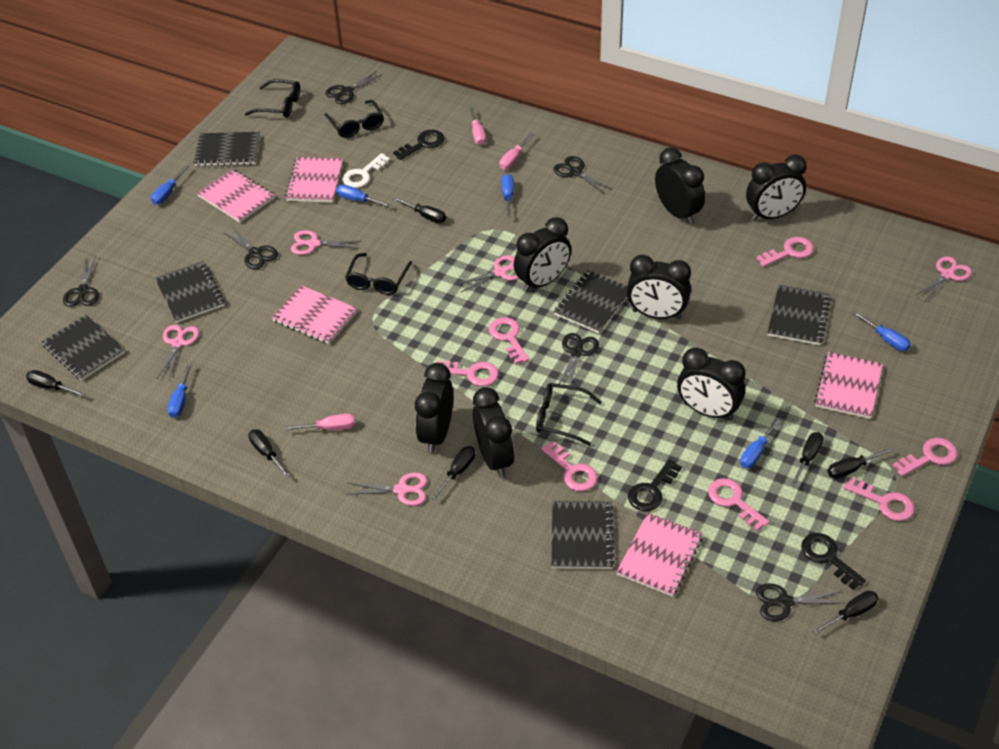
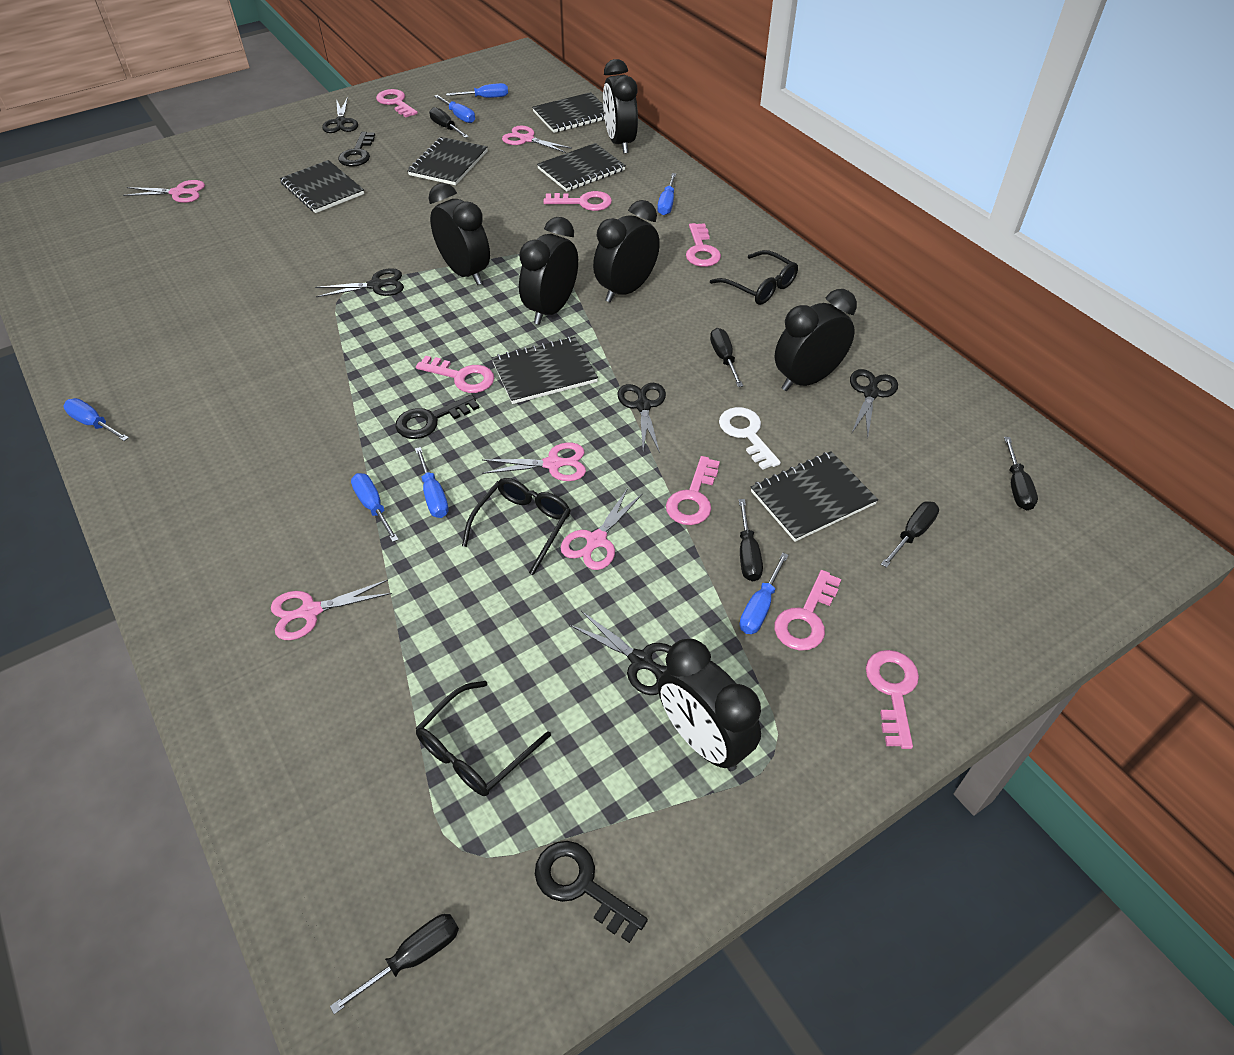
black clock: [415,363,453,453] [473,387,514,478] [514,217,571,292] [627,255,691,319] [655,147,705,225] [677,347,746,420] [746,155,807,221] = 7 -> [429,183,490,285] [519,217,578,325] [593,200,660,303] [603,59,638,154] [658,639,761,771] [775,289,857,391] = 6
black glasses: [245,79,300,118] [325,100,384,138] [345,253,412,295] [536,383,602,446] = 4 -> [415,681,551,796] [462,478,571,575] [710,250,798,305] = 3
black scissors: [63,256,99,307] [223,226,278,269] [325,71,383,104] [553,156,613,194] [559,333,599,390] [756,583,845,621] = 6 -> [315,268,404,297] [322,97,358,133] [570,611,671,695] [618,383,666,453] [850,369,898,438] = 5
black screwdriver: [26,370,85,397] [249,429,291,478] [393,197,446,223] [431,446,475,500] [790,432,824,487] [813,591,878,634] [827,447,893,479] = 7 -> [330,914,459,1014] [429,107,469,138] [710,328,743,387] [739,499,763,581] [881,501,939,568] [1004,437,1038,510] = 6
blue screwdriver: [151,165,189,205] [167,363,192,418] [336,185,391,207] [502,174,514,217] [740,418,781,468] [852,311,911,351] = 6 -> [63,398,129,441] [351,473,399,542] [415,447,449,518] [434,95,475,123] [446,83,508,98] [657,173,676,215] [740,553,789,634] = 7
pink notebook: [197,169,275,223] [272,286,358,344] [285,157,343,203] [616,513,703,597] [814,352,883,419] = 5 -> none = 0
pink screwdriver: [285,414,355,431] [469,107,486,145] [500,133,534,170] = 3 -> none = 0

